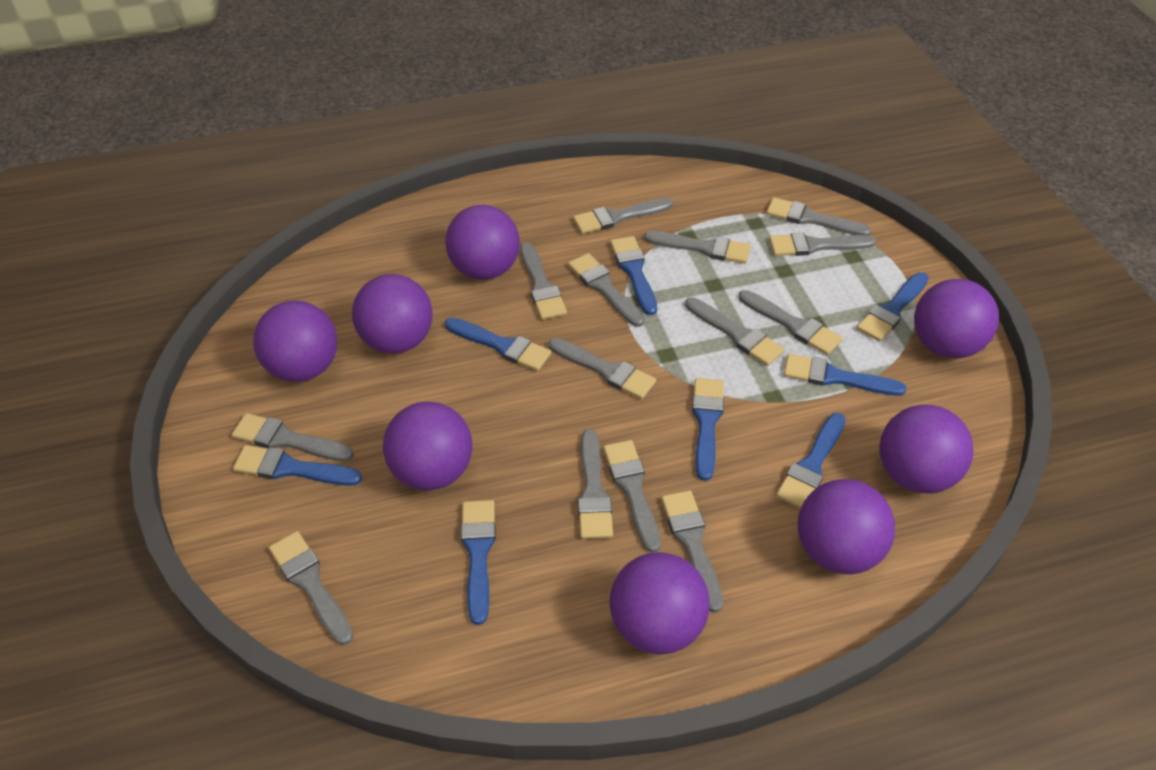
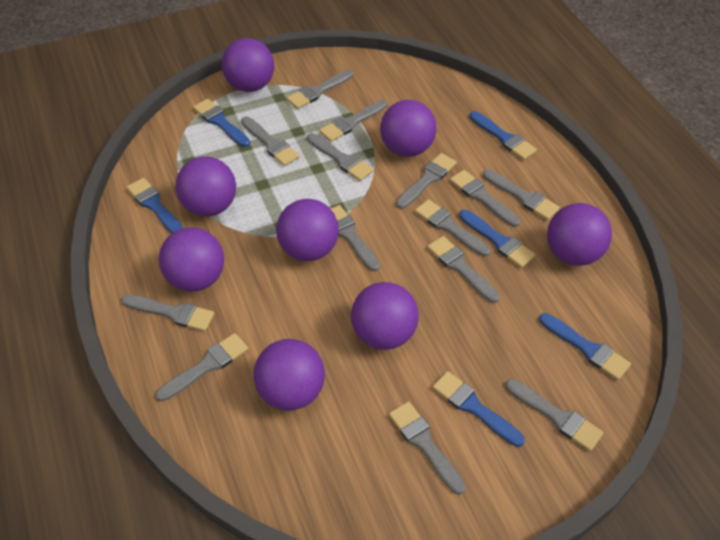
blue brush: [233,445,362,486] [445,318,551,371] [461,500,496,625] [610,236,657,315] [692,378,724,481] [776,413,846,509] [784,354,906,396] [857,272,929,342] = 8 -> [126,178,183,233] [193,99,250,147] [432,371,525,447] [459,210,536,268] [470,111,537,160] [539,313,631,380] = 6

